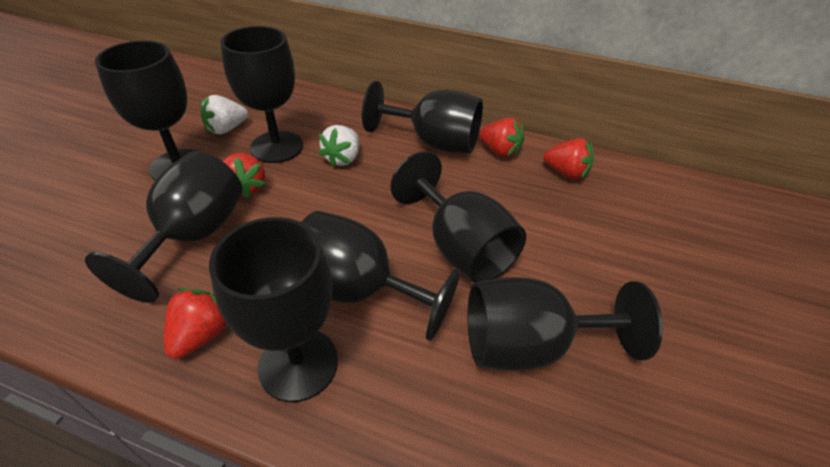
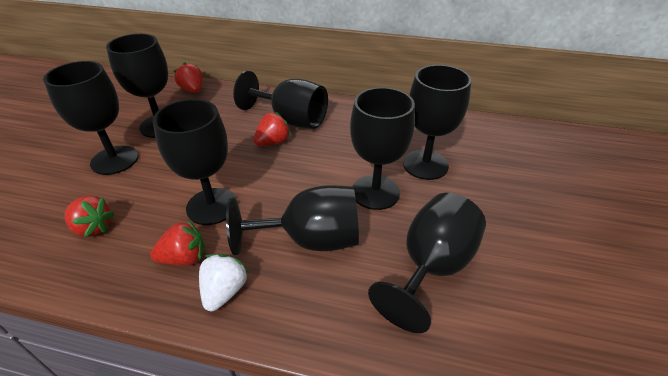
white strawberry: [201,95,248,134] [318,125,359,167] = 2 -> [199,254,249,311] = 1

